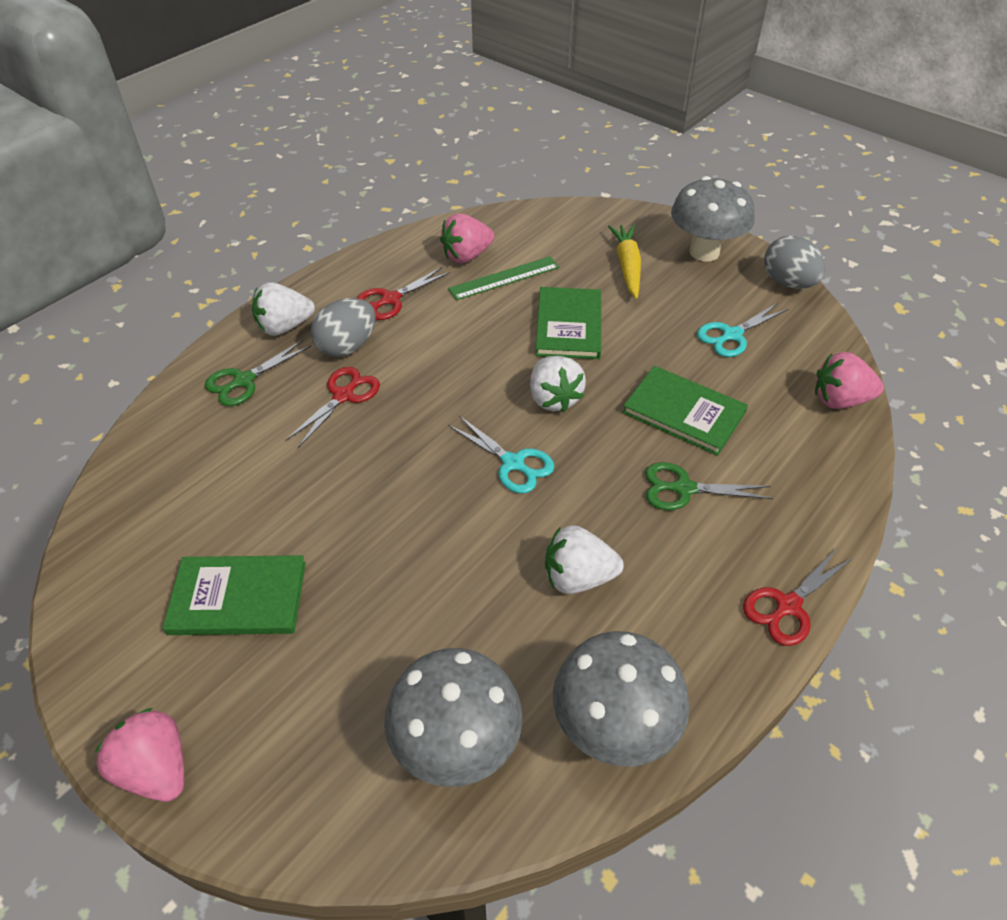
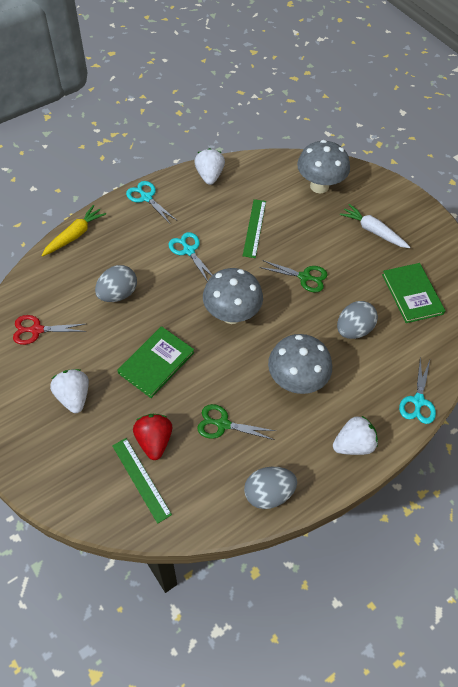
green book: [163,555,306,635] [535,287,601,359] [622,366,748,456] = 3 -> [117,326,194,398] [382,263,445,323] = 2
green ruler: [448,256,559,300] = 1 -> [112,438,172,524] [243,199,266,258] = 2
grey egg: [311,298,376,357] [764,235,826,289] = 2 -> [95,265,137,302] [244,467,297,509] [337,301,378,339] = 3
pink strawberry: [95,708,184,802] [440,214,494,263] [815,352,884,409] = 3 -> none = 0
red scissors: [285,367,380,448] [357,267,450,320] [743,547,853,646] = 3 -> [13,315,86,345] = 1
red strawberry: none = 0 -> [133,414,172,460] = 1
turquoise scissors: [448,416,555,493] [697,303,788,357] = 2 -> [126,181,176,224] [168,232,213,282] [399,358,436,424] = 3
white carrot: none = 0 -> [340,204,410,248] = 1

